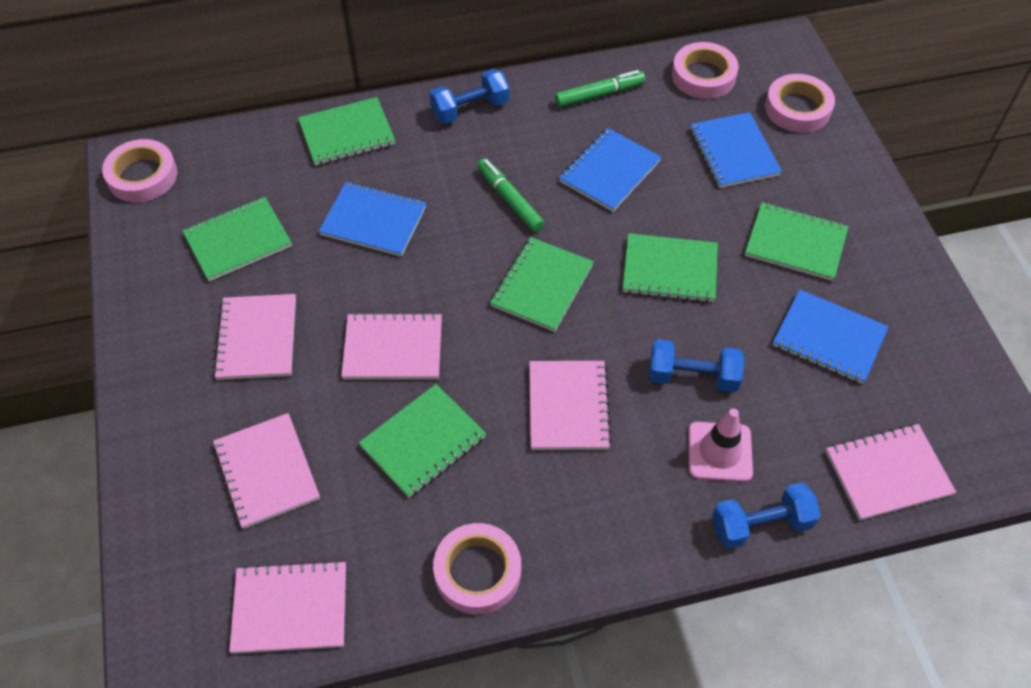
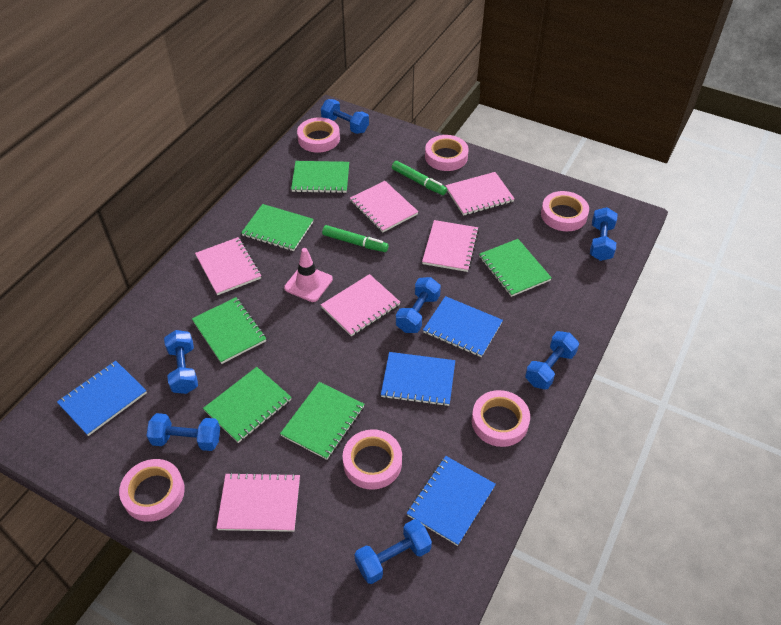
blue dumbbell: [429,69,509,124] [649,339,744,392] [712,482,821,549] = 3 -> [146,413,220,451] [164,330,198,394] [321,99,369,134] [355,519,432,584] [396,277,441,333] [525,331,579,389] [590,207,617,261] = 7
pink tape: [102,139,177,202] [433,523,521,615] [672,42,739,99] [765,74,835,133] = 4 -> [119,459,185,522] [297,117,340,153] [343,429,402,490] [425,135,469,171] [472,390,530,447] [541,191,589,231] = 6

